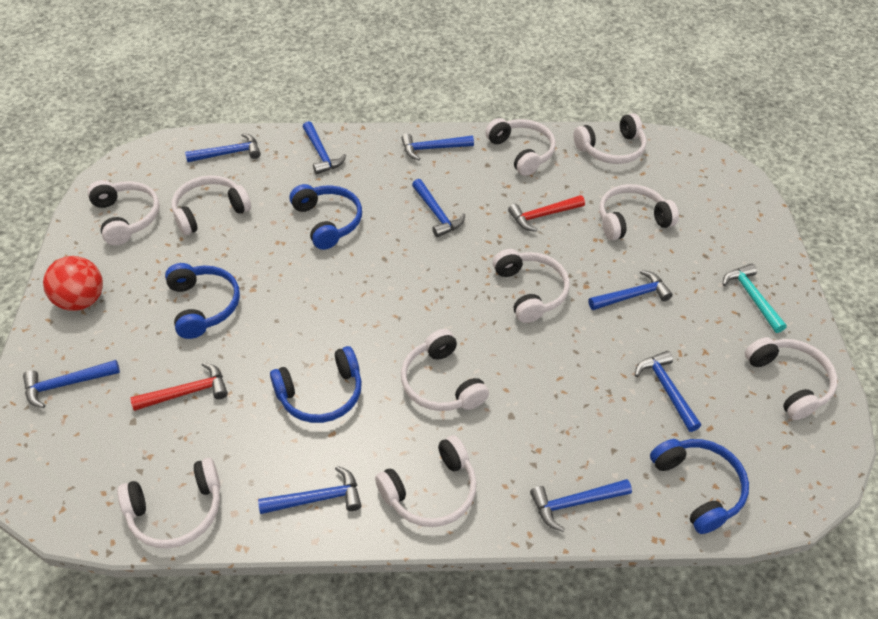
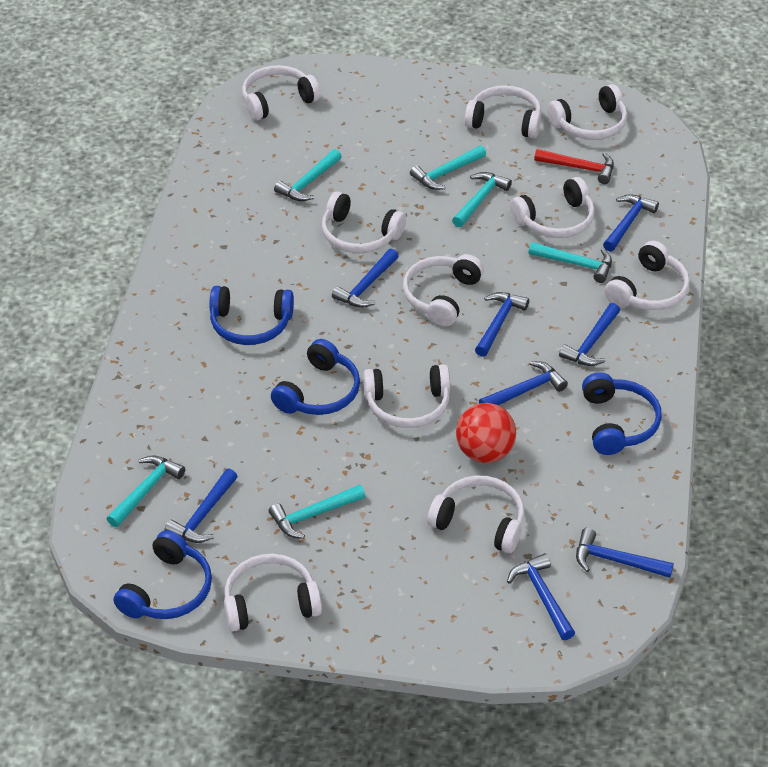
blue hammer: [23,360,120,408] [185,133,261,162] [258,466,362,514] [303,121,347,174] [402,133,474,160] [412,179,465,237] [530,479,632,532] [588,270,673,310] [635,351,701,432] = 9 -> [165,469,238,543] [332,248,399,308] [475,292,529,357] [479,361,568,405] [507,553,575,640] [559,303,620,366] [576,528,674,578] [603,195,659,252] = 8
red hammer: [130,362,228,411] [508,195,585,232] = 2 -> [534,149,614,184] = 1
turquoise hammer: [723,263,787,333] = 1 -> [107,455,185,527] [269,484,365,539] [274,149,342,201] [410,145,486,190] [452,172,512,227] [529,242,612,283] = 6

